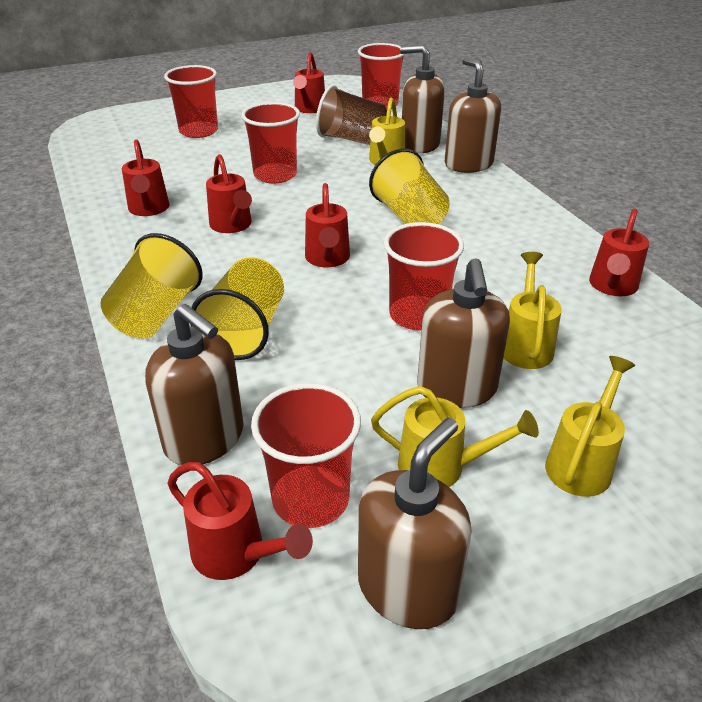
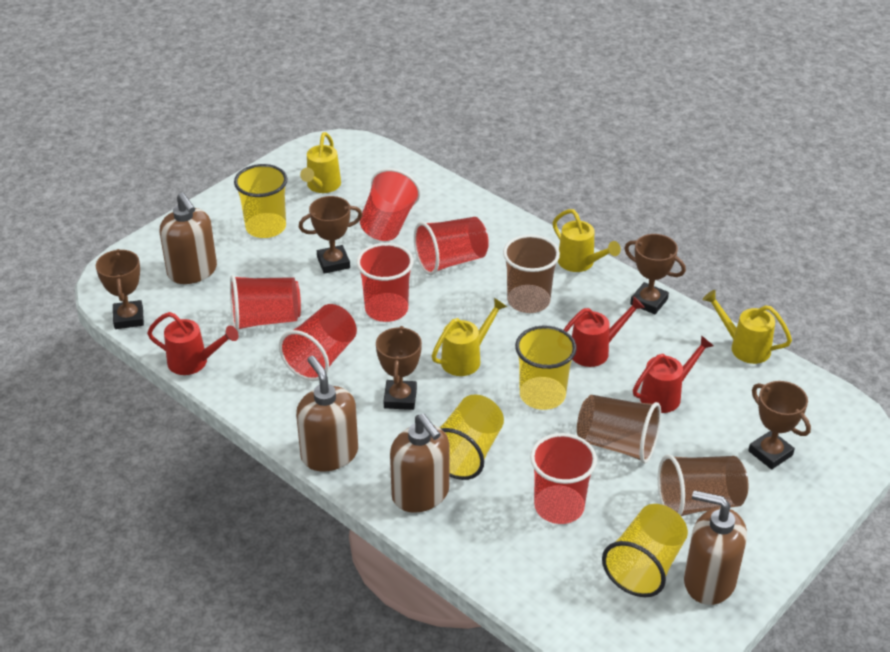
brown cup: [316,85,387,145] = 1 -> [503,235,560,313] [577,395,661,464] [658,454,749,516] = 3
brown soap dispenser: [145,304,244,465] [358,418,471,629] [400,45,445,153] [417,258,510,408] [445,57,501,173] = 5 -> [160,193,217,284] [296,356,358,471] [390,414,449,513] [684,490,747,605] = 4
brown trophy: none = 0 -> [96,249,144,329] [299,196,362,274] [376,326,422,410] [624,234,686,314] [748,381,811,469] = 5
red cup: [164,65,218,138] [241,102,300,183] [251,383,361,528] [358,43,405,110] [384,222,464,331] = 5 -> [230,275,301,331] [279,304,357,381] [356,243,413,322] [360,168,421,241] [414,217,489,275] [530,433,597,524] = 6
red watering can: [122,139,169,216] [167,462,313,580] [206,154,252,233] [293,52,325,113] [305,183,350,267] [589,208,649,296] = 6 -> [147,312,239,375] [563,297,645,367] [633,335,714,413] = 3
yellow cup: [100,233,203,339] [190,257,284,360] [369,148,450,224] = 3 -> [234,164,288,238] [440,394,504,480] [515,326,577,410] [602,504,688,597] = 4

